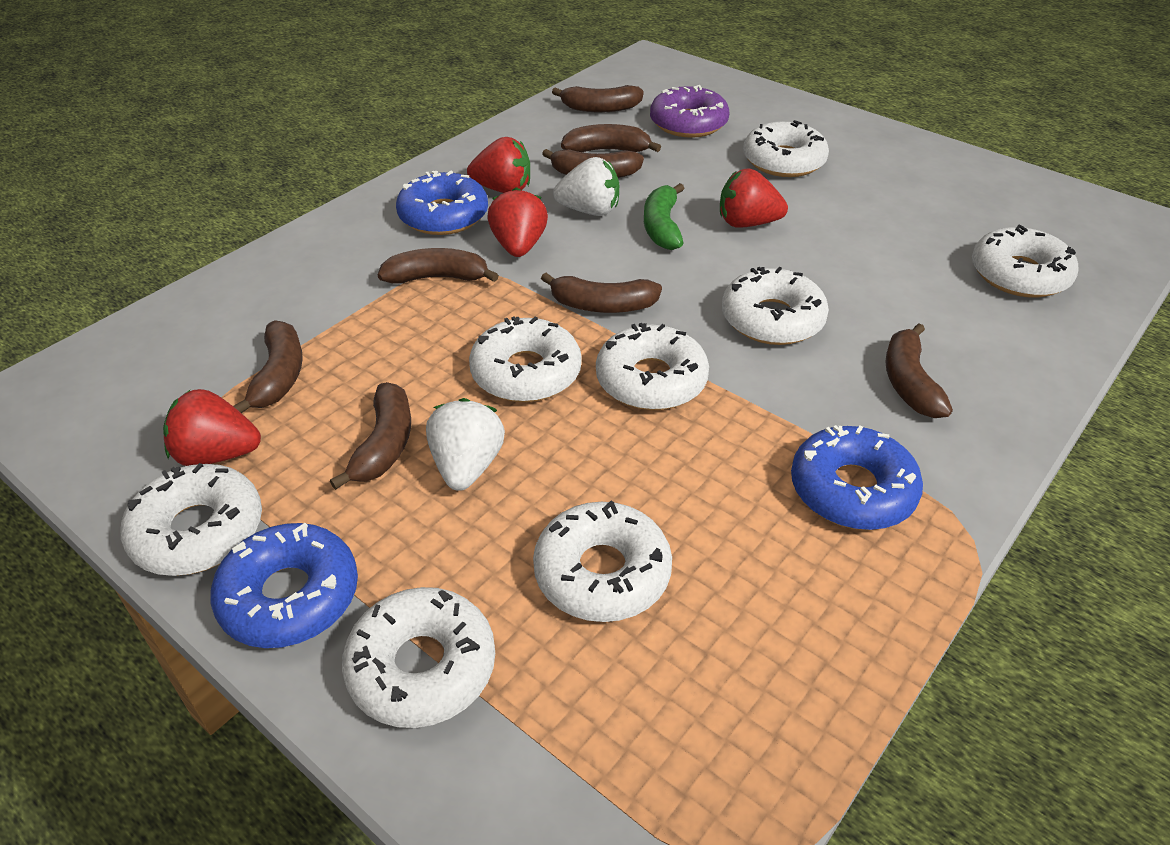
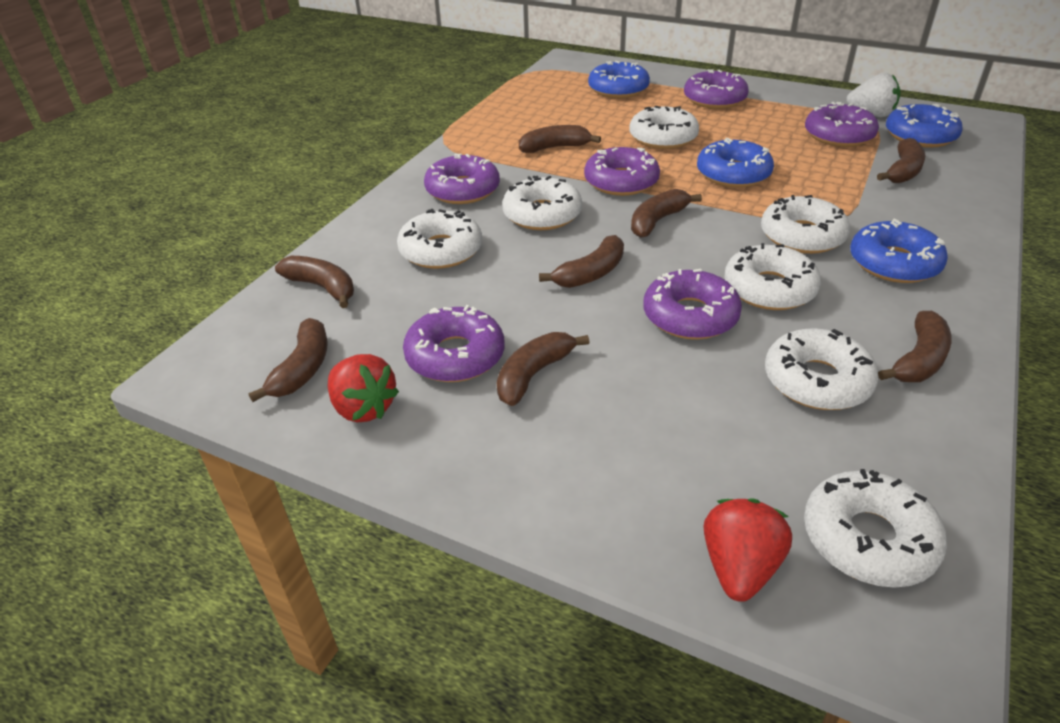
blue donut: [210,523,358,648] [396,171,488,235] [791,425,923,530] = 3 -> [588,61,650,98] [697,138,774,188] [850,219,948,283] [886,104,963,148] = 4
green banana: [644,183,685,250] = 1 -> none = 0
purple donut: [650,85,729,138] = 1 -> [403,305,504,382] [424,154,500,204] [584,147,660,196] [643,269,742,340] [684,69,749,109] [805,102,879,147] = 6
red strawberry: [163,389,261,466] [467,137,530,193] [488,187,548,257] [720,169,788,228] = 4 -> [328,354,399,422] [703,498,792,602] = 2
white donut: [121,463,262,576] [342,587,495,728] [469,316,582,402] [533,501,672,622] [596,323,709,410] [722,267,829,345] [743,120,829,177] [972,225,1079,297] = 8 -> [397,209,482,269] [502,176,582,230] [629,106,699,149] [724,243,821,310] [761,195,850,254] [765,328,879,410] [804,469,947,588] = 7
white strawberry: [426,398,505,491] [553,157,619,216] = 2 -> [846,73,900,117] = 1

